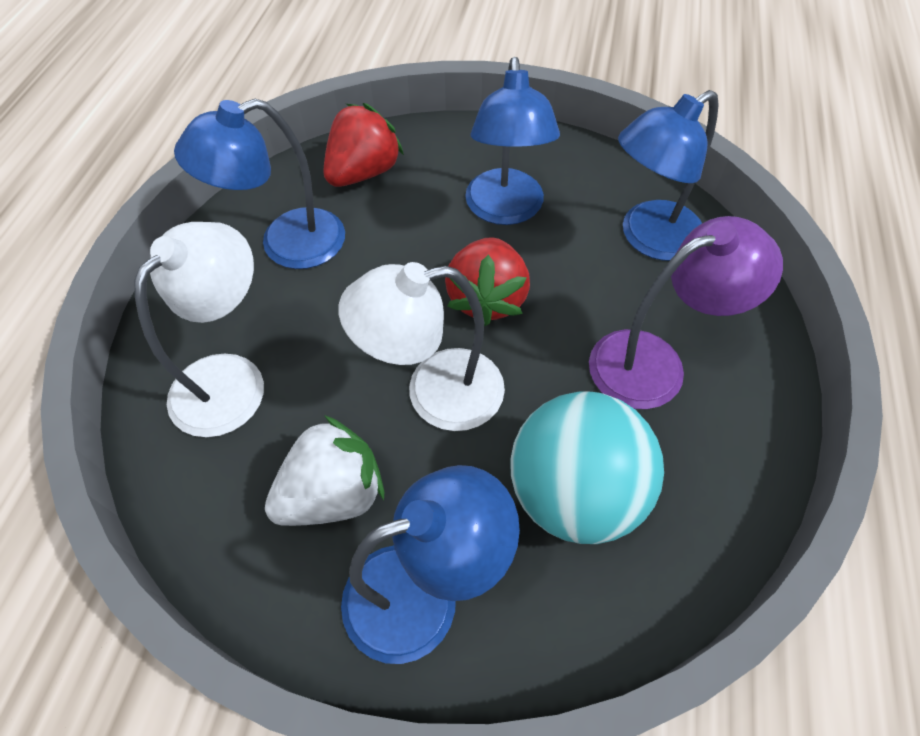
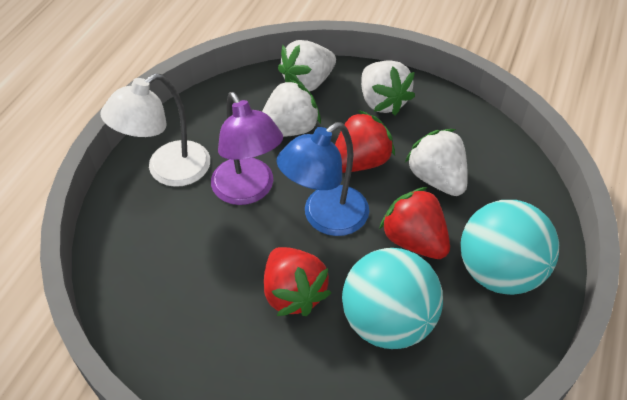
blue lamp: [174,99,345,269] [341,465,520,664] [465,57,560,225] [618,90,719,261] = 4 -> [277,122,369,236] = 1
red strawberry: [323,103,404,187] [445,237,530,327] = 2 -> [264,247,331,316] [335,110,395,173] [379,187,450,259] = 3
turquoise ball: [510,391,664,544] = 1 -> [342,248,443,349] [460,200,559,295] = 2
white lamp: [134,222,264,437] [338,262,505,431] = 2 -> [101,73,210,187] = 1
white strawberry: [265,415,384,526] = 1 -> [262,79,321,137] [278,40,336,92] [361,60,415,115] [405,129,468,196] = 4

